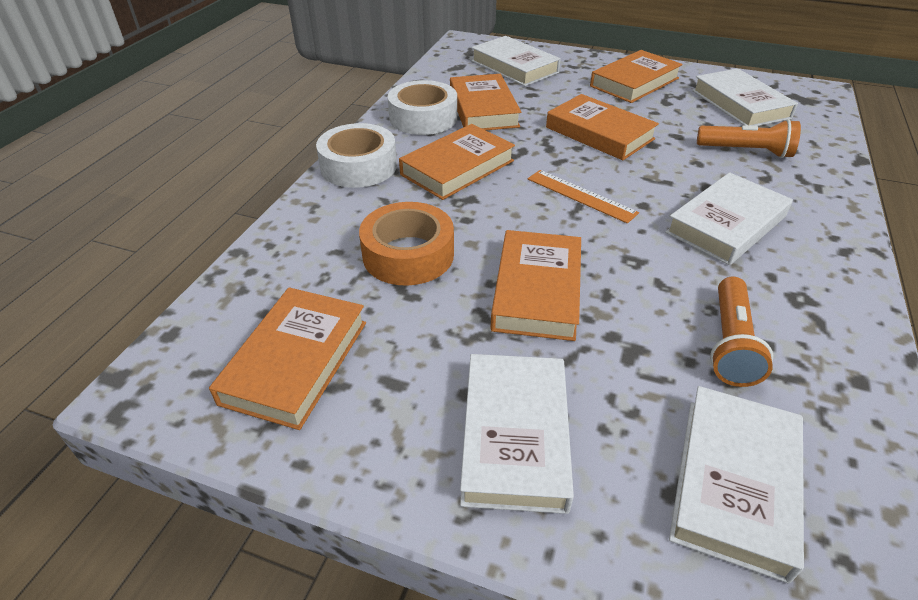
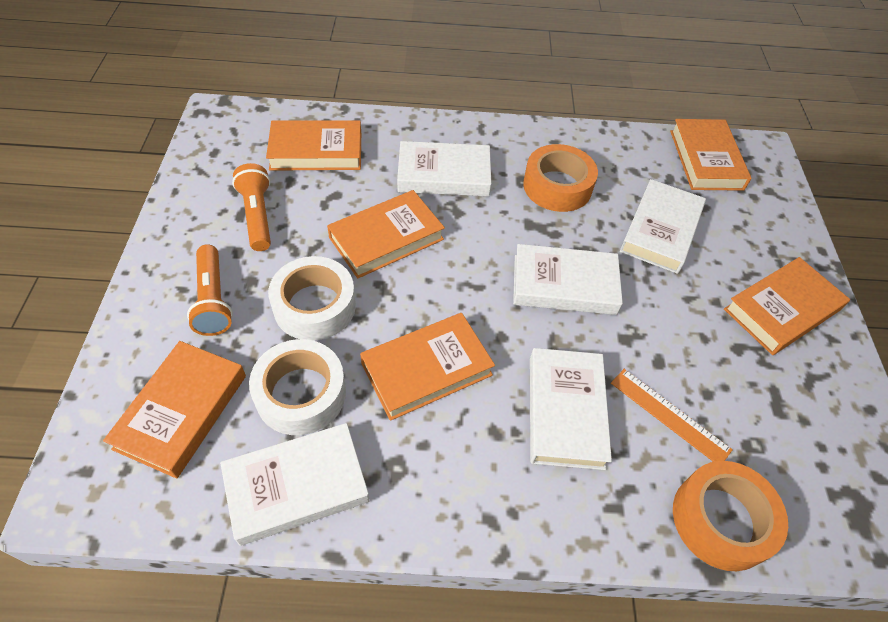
orange tape: [359,202,454,286] = 1 -> [523,144,598,212] [673,461,788,571] = 2

